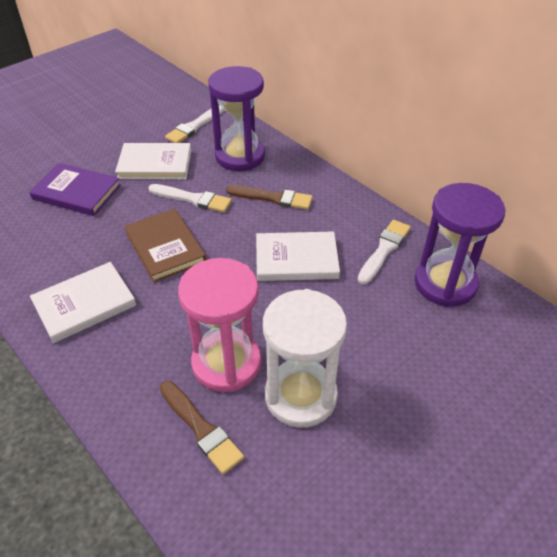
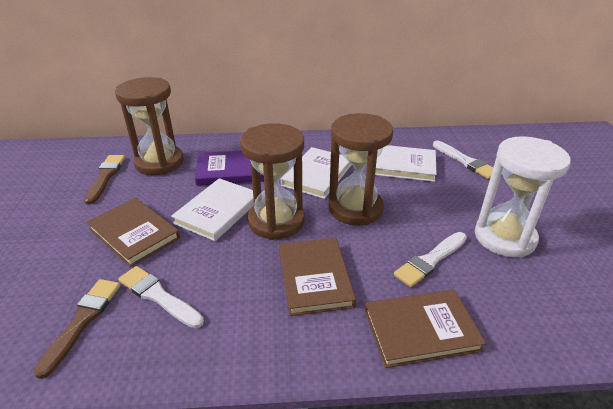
brown book: [124,209,206,282] = 1 -> [87,198,180,267] [279,238,356,316] [365,289,486,368] = 3
brown hourglass: none = 0 -> [115,77,184,175] [240,123,305,240] [329,113,393,225] = 3
pink hourglass: [178,258,261,392] = 1 -> none = 0
purple hourglass: [208,66,265,171] [415,183,505,307] = 2 -> none = 0

